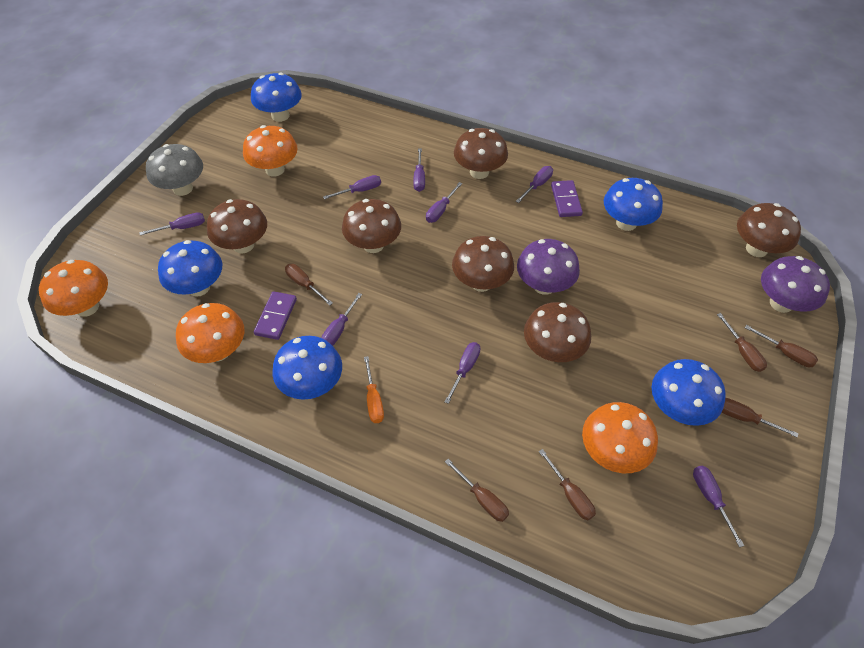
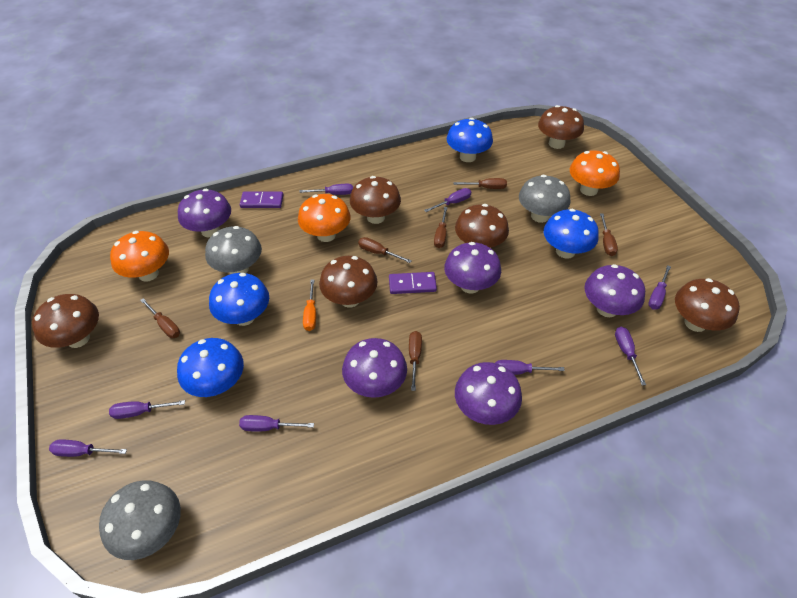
blue mushroom: [158,240,222,297] [251,73,302,122] [272,336,342,400] [604,178,663,231] [652,359,726,426] = 5 -> [177,338,244,397] [209,273,269,326] [447,118,493,162] [544,209,599,259] = 4
grey mushroom: [146,144,203,196] = 1 -> [99,480,181,560] [205,226,262,274] [519,175,571,223] = 3
orange mushroom: [39,260,108,317] [176,303,244,363] [243,125,298,176] [582,402,658,473] = 4 -> [110,231,169,282] [298,194,351,242] [570,150,620,196] = 3
purple mushroom: [517,239,580,295] [761,256,830,313] = 2 -> [178,189,231,237] [342,338,407,398] [444,242,501,294] [455,362,522,425] [584,264,645,317] = 5

